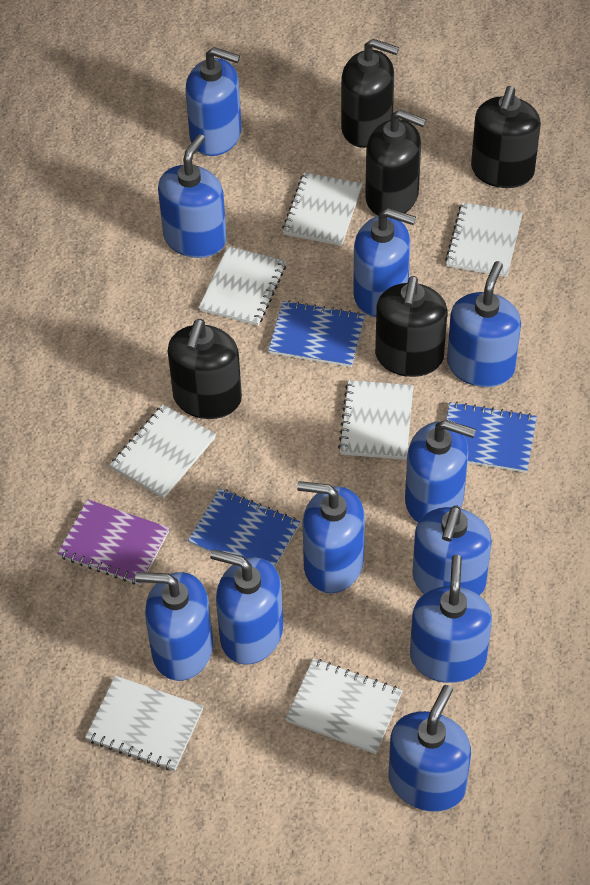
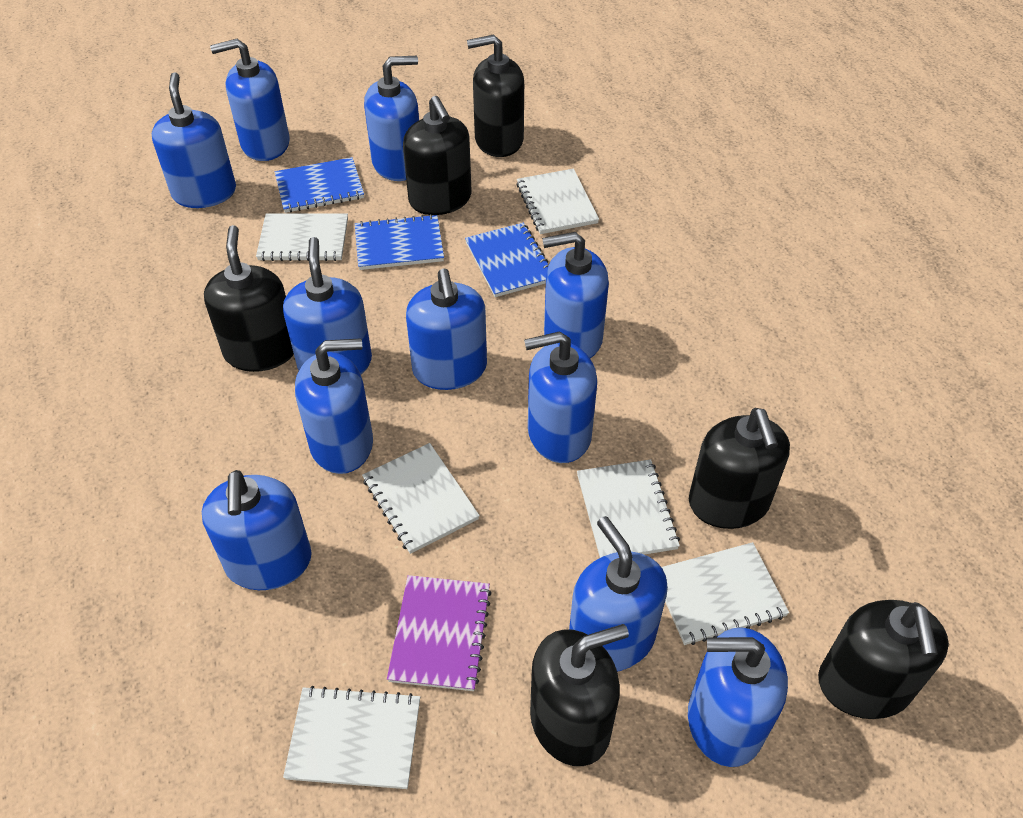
black soap dispenser: [168,319,242,419] [341,39,399,148] [365,110,426,216] [375,276,447,377] [471,86,541,188] = 5 -> [204,225,294,372] [403,96,472,215] [467,34,524,157] [530,624,629,766] [689,408,790,529] [818,600,949,719] = 6
white notebook: [85,676,204,771] [110,405,216,499] [199,246,286,326] [282,172,362,246] [285,658,402,754] [338,380,413,460] [445,202,523,277] = 7 -> [256,214,348,261] [283,686,420,789] [362,443,480,554] [516,169,599,234] [577,459,680,558] [662,542,789,645] = 6

